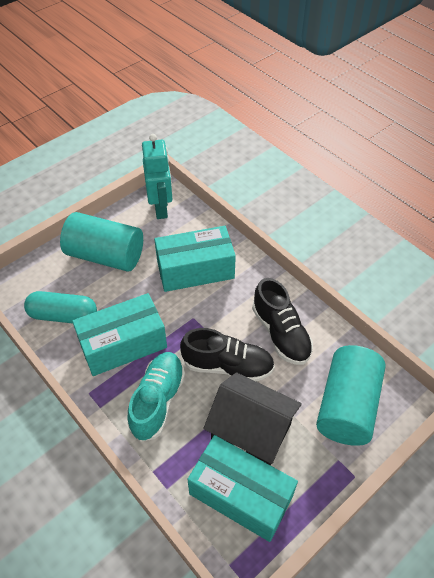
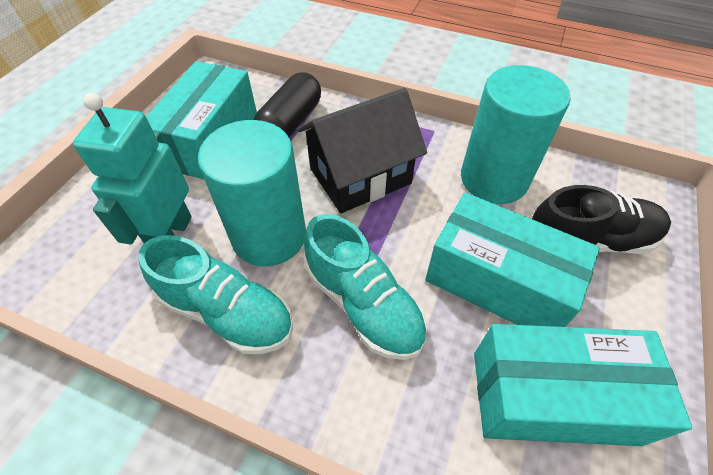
black capsule: none = 0 -> [253,72,321,137] = 1
black shoe: [180,328,275,382] [252,278,313,365] = 2 -> [532,185,671,254] = 1
turquoise capsule: [24,291,97,323] = 1 -> none = 0
turquoise shoe: [127,352,185,442] = 1 -> [138,235,293,354] [304,214,427,360] = 2

